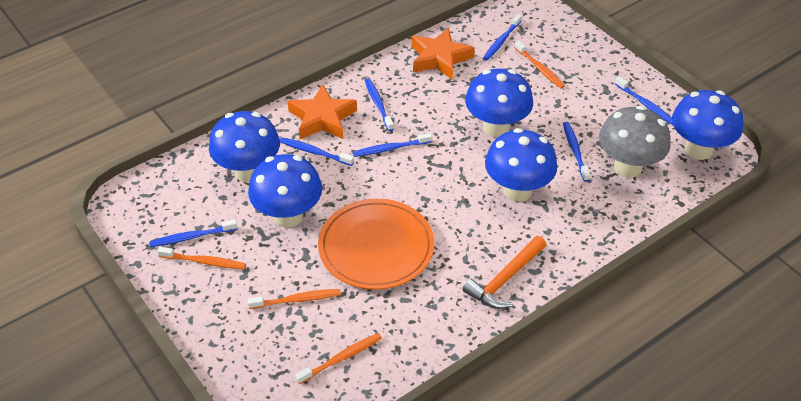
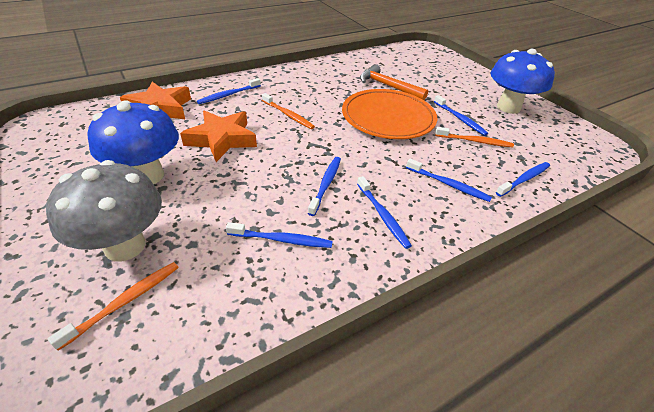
blue mushroom: [209,111,280,182] [248,154,322,228] [465,69,533,137] [485,128,558,202] [672,90,743,160] = 5 -> [88,100,179,184] [490,49,555,114] = 2
orange toothbrush: [158,247,246,270] [248,289,341,309] [295,333,382,384] [514,40,565,89] = 4 -> [48,262,179,350] [262,93,315,129] [435,127,514,147] = 3

